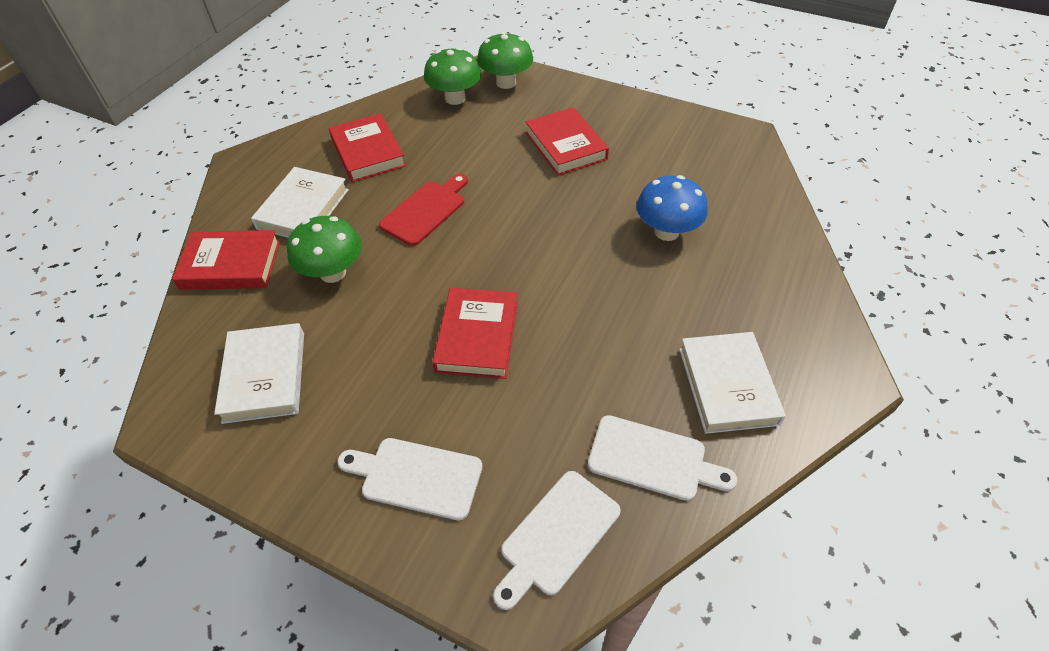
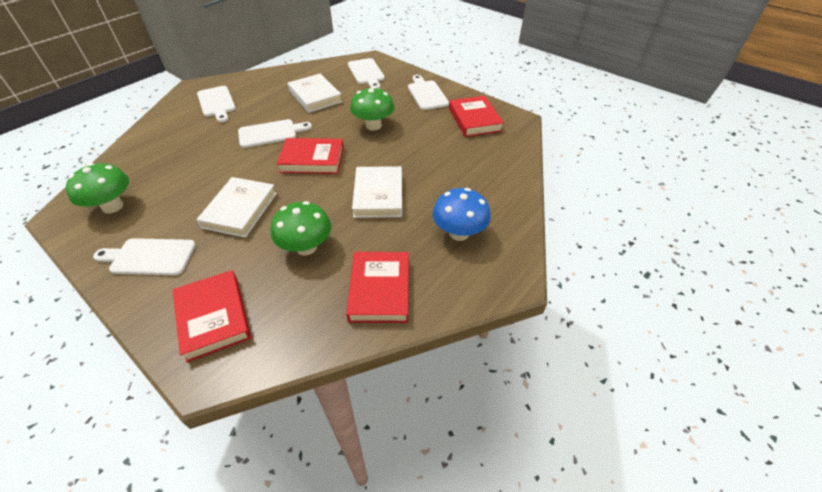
red cutting board: [379,174,468,246] = 1 -> none = 0
white cutting board: [337,438,483,520] [493,471,620,610] [588,415,737,501] = 3 -> [93,238,196,275] [197,86,236,123] [238,119,312,148] [348,58,385,89] [408,75,449,110] = 5

